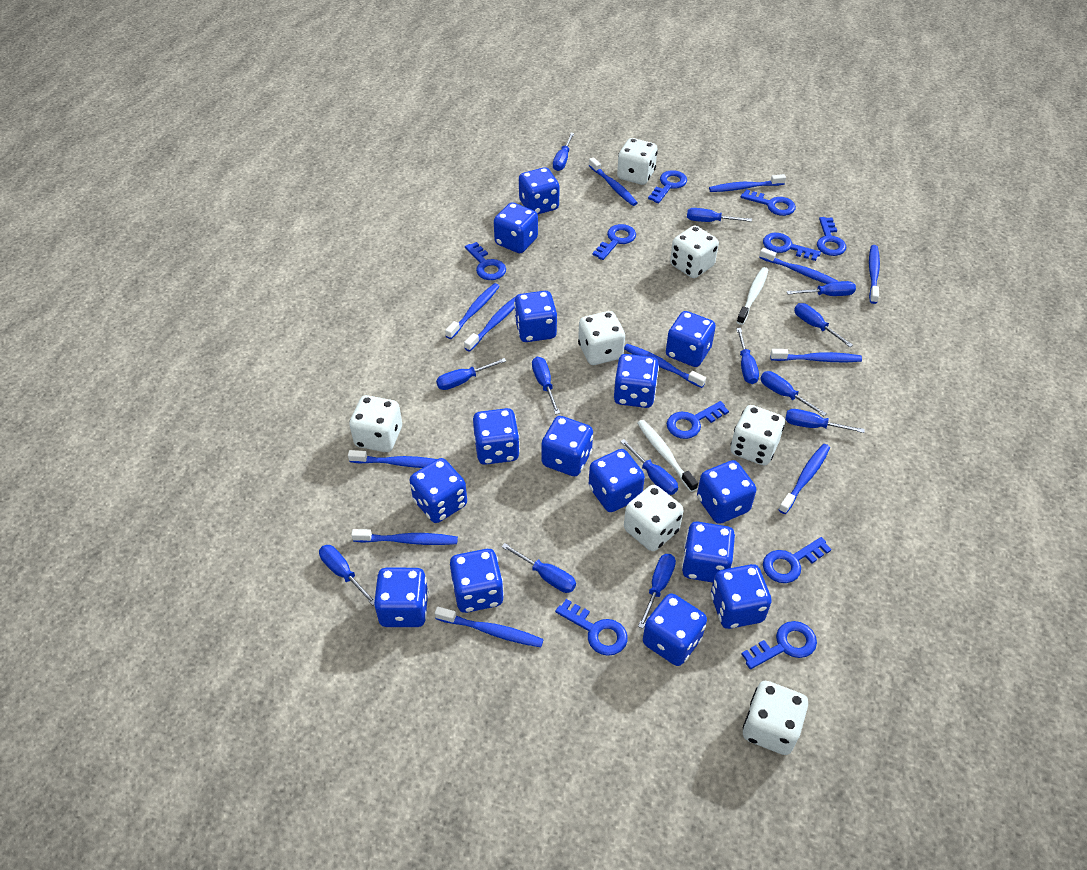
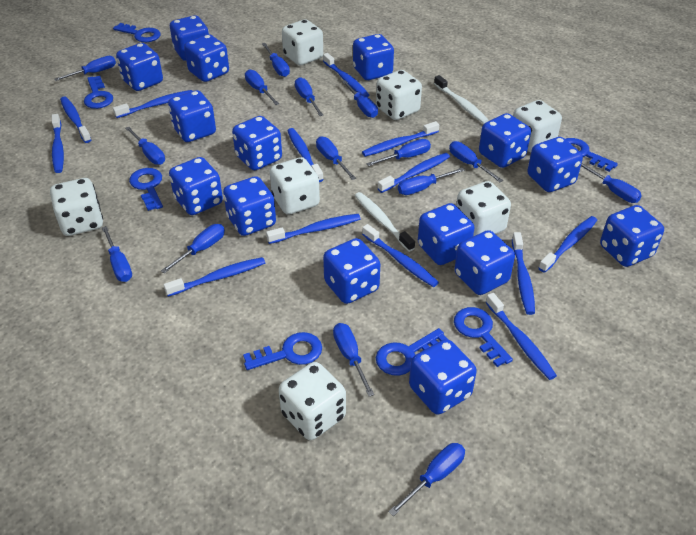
blue key: [465,242,506,280] [555,599,628,656] [593,224,636,260] [648,170,687,203] [667,401,729,439] [741,189,796,216] [741,621,817,669] [763,233,821,261] [763,537,832,583] [817,217,846,256] = 10 -> [84,76,113,109] [113,23,161,42] [129,168,163,211] [243,332,322,370] [376,328,448,376] [454,307,513,367] [566,138,618,172] = 7
blue screwdriver: [319,545,374,606] [436,358,506,390] [501,543,576,593] [532,357,560,414] [553,133,574,171] [620,439,678,495] [638,554,676,629] [687,208,752,222] [736,328,759,384] [760,371,827,416] [785,409,865,433] [787,281,856,296] [794,303,853,347] = 13 -> [54,56,116,81] [102,226,132,282] [125,127,165,165] [161,224,225,273] [245,69,279,105] [262,43,290,77] [295,77,323,116] [316,136,356,180] [333,323,374,396] [342,80,378,118] [366,139,431,166] [389,443,465,516] [398,168,465,195] [449,141,503,182] [581,163,642,203] = 15
blue toothbrush: [348,450,448,468] [351,529,458,545] [435,607,544,647] [445,283,500,339] [464,296,516,352] [589,157,637,206] [624,344,706,388] [709,174,786,192] [759,248,839,284] [770,349,862,362] [778,444,830,514] [869,245,880,304] = 12 -> [52,114,64,173] [60,96,91,143] [113,90,192,118] [164,257,265,297] [266,214,361,244] [287,128,324,182] [323,53,369,97] [362,121,439,157] [362,224,439,287] [378,153,450,193] [485,293,557,380] [512,232,535,315] [539,216,597,273] = 13

